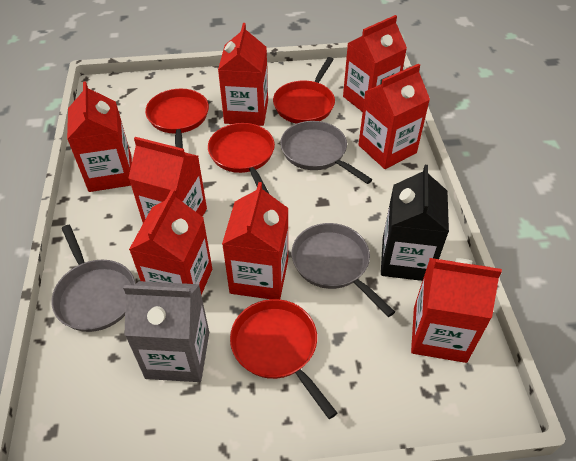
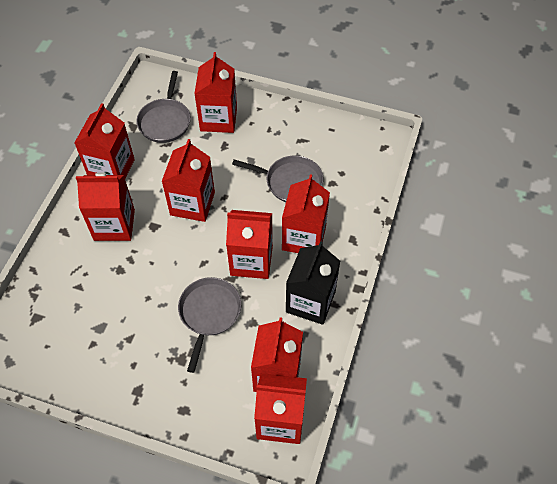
grey carton: [123,281,209,382] = 1 -> none = 0
red pan: [145,89,209,149] [208,123,275,194] [230,299,337,419] [273,57,335,124] = 4 -> none = 0

